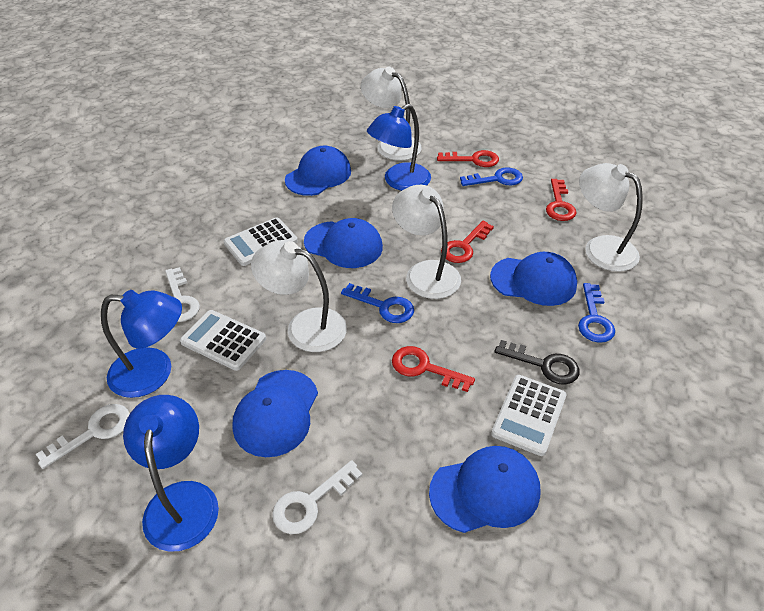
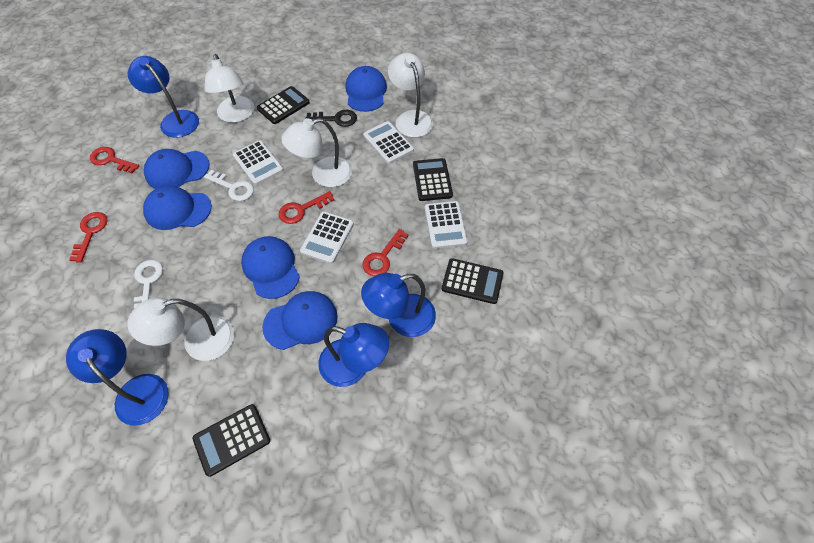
black calculator: none = 0 -> [193,404,270,477] [257,86,310,124] [413,158,453,201] [442,258,503,304] = 4
blue key: [341,283,414,323] [460,167,523,186] [578,283,615,343] = 3 -> none = 0
blue lamp: [101,290,182,398] [123,395,219,552] [367,104,431,191] = 3 -> [66,329,169,426] [128,56,199,138] [318,323,389,387] [361,273,436,337] = 4
white calculator: [180,310,266,371] [224,217,298,266] [491,375,567,456] = 3 -> [233,140,284,185] [300,211,354,264] [363,121,414,164] [425,201,468,249] = 4
white key: [36,404,130,469] [165,267,200,322] [272,460,363,534] = 3 -> [134,260,163,309] [204,170,254,201] = 2

